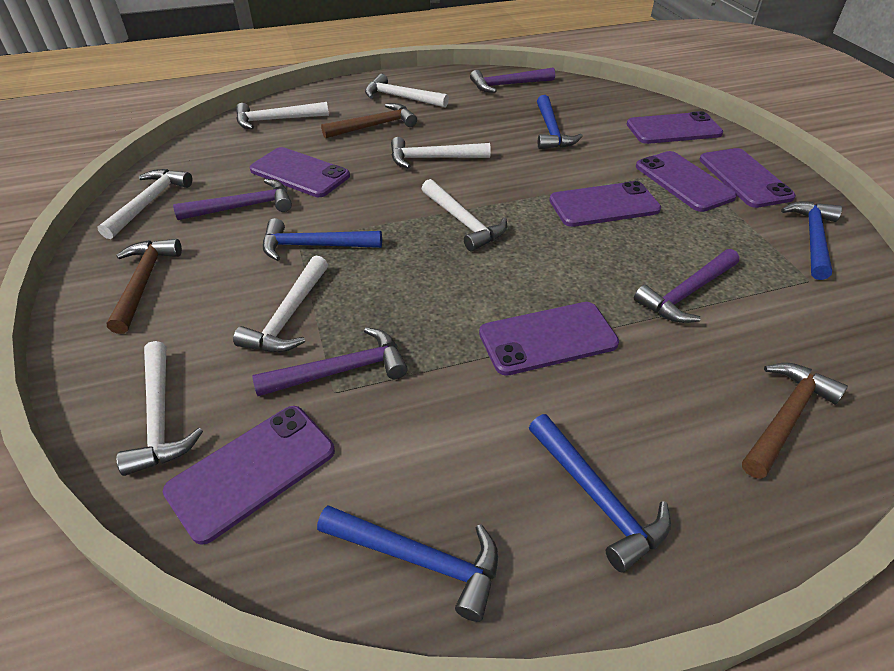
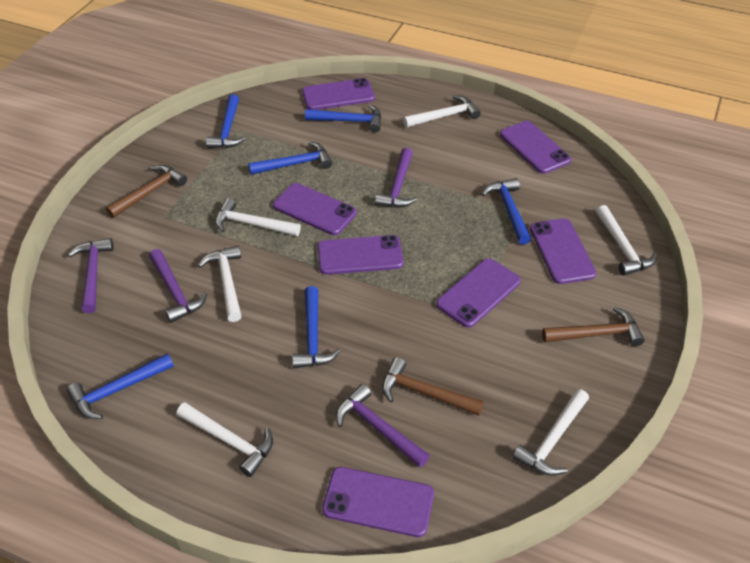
blue hammer: [263,218,382,261] [317,505,498,622] [529,414,671,572] [537,95,583,149] [781,201,842,280] = 5 -> [67,353,174,419] [206,94,246,148] [248,142,332,175] [292,286,340,368] [305,104,382,132] [482,178,531,245] = 6
white hammer: [98,169,192,239] [116,341,203,476] [233,256,328,352] [236,102,329,129] [365,74,449,108] [391,137,491,169] [422,179,507,252] = 7 -> [177,402,273,477] [198,246,242,322] [215,198,301,236] [403,95,481,128] [512,389,589,476] [596,205,657,276] = 6

